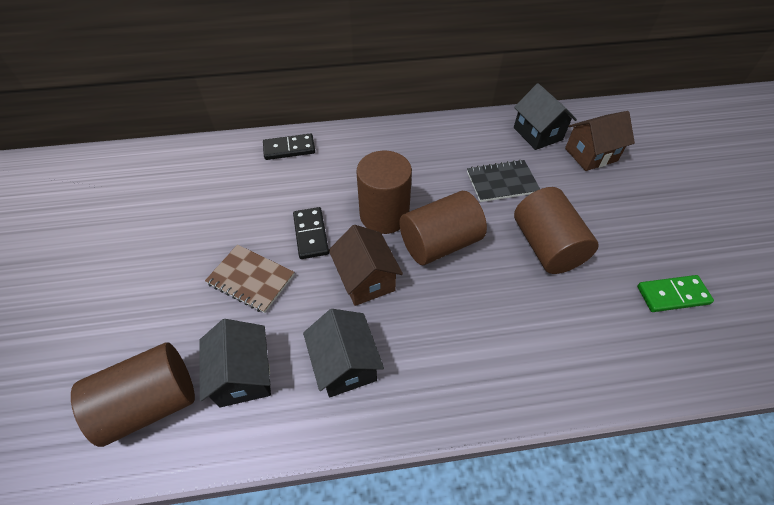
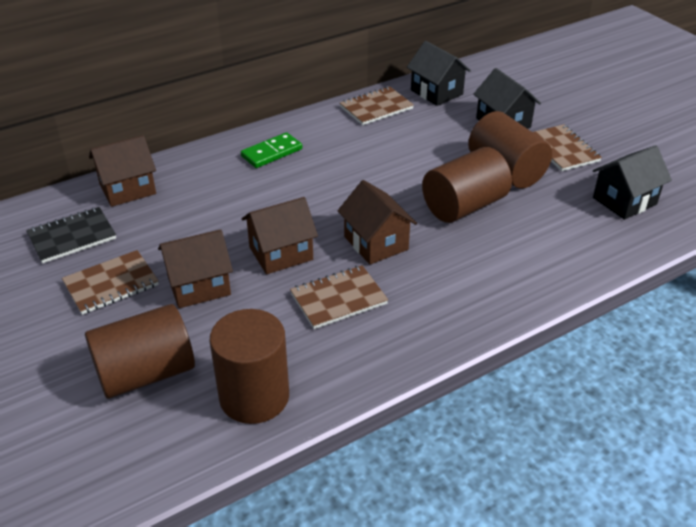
black domino: [263,133,315,160] [293,207,329,259] = 2 -> none = 0
brown house: [329,225,403,306] [565,111,635,171] = 2 -> [89,135,156,207] [158,229,233,308] [242,197,318,274] [338,180,417,264] = 4
brown notebook: [205,245,294,313] = 1 -> [62,250,159,315] [290,265,388,329] [340,86,414,125] [533,124,602,171] = 4

